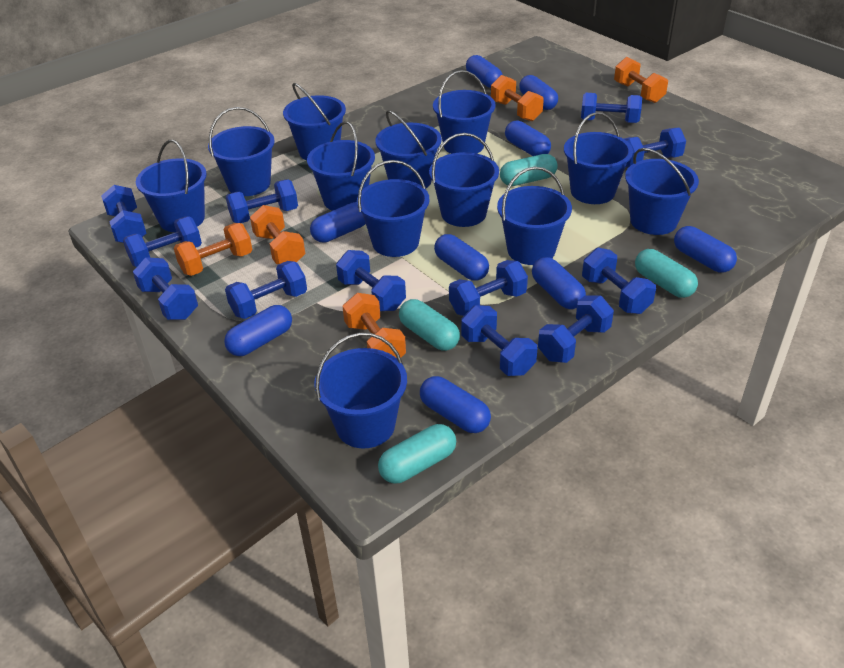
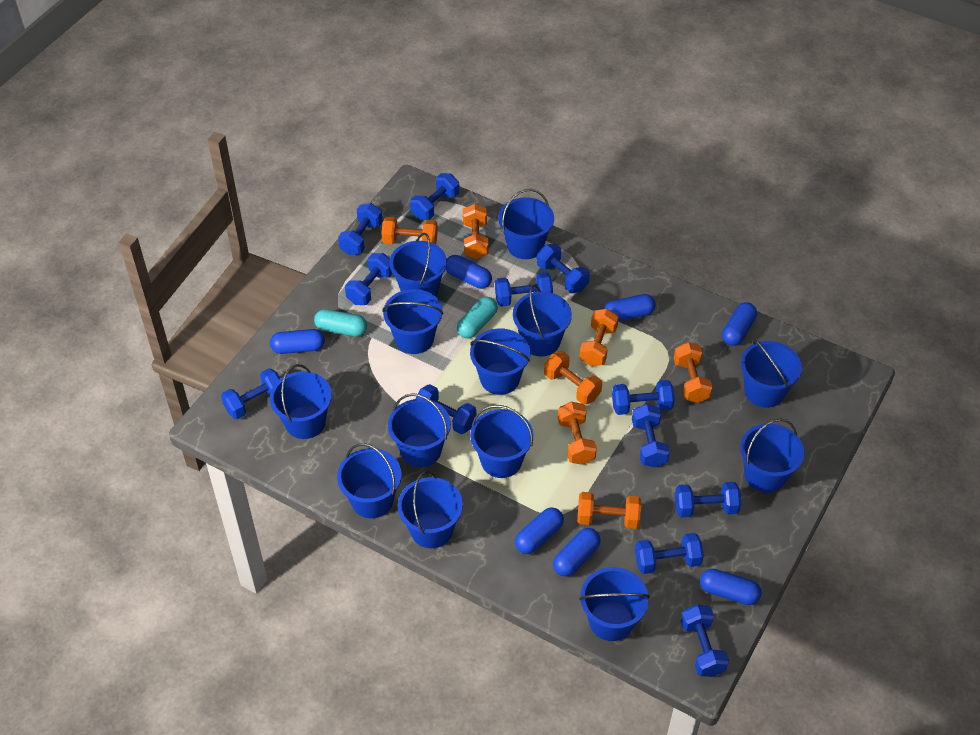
blue bucket: [136,140,207,232] [208,107,275,196] [283,83,346,160] [307,121,375,211] [314,332,407,449] [357,160,429,257] [375,110,442,188] [429,133,499,227] [433,70,496,154] [497,167,572,265] [564,112,633,204] [625,148,699,235] = 12 -> [270,364,332,439] [337,443,402,518] [382,289,443,354] [388,393,451,467] [389,233,447,297] [397,471,463,548] [470,328,530,395] [470,405,533,478] [498,189,554,259] [513,285,572,357] [579,567,650,641] [740,418,804,493] [741,339,802,408] = 13
blue capsule: [224,305,292,356] [310,202,366,243] [420,376,491,433] [434,234,489,281] [466,55,502,88] [505,120,551,156] [519,75,558,110] [532,257,586,309] [674,226,737,272] = 9 -> [270,329,325,354] [445,255,492,289] [515,507,564,554] [553,528,601,577] [604,294,655,321] [700,569,761,605] [722,302,757,346] = 7
orange dumbbell: [174,223,252,276] [250,205,305,264] [342,293,406,358] [491,75,544,121] [614,57,668,103] = 5 -> [381,217,438,245] [463,204,489,259] [544,351,602,404] [558,402,597,465] [577,492,641,529] [579,309,618,366] [674,342,713,403] = 7
turquoise capsule: [378,424,456,483] [399,299,460,351] [500,154,557,186] [635,249,698,298] = 4 -> [314,309,367,337] [457,297,498,339] = 2

